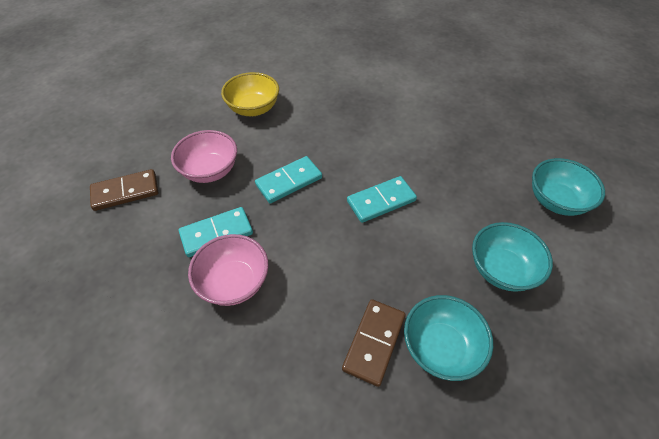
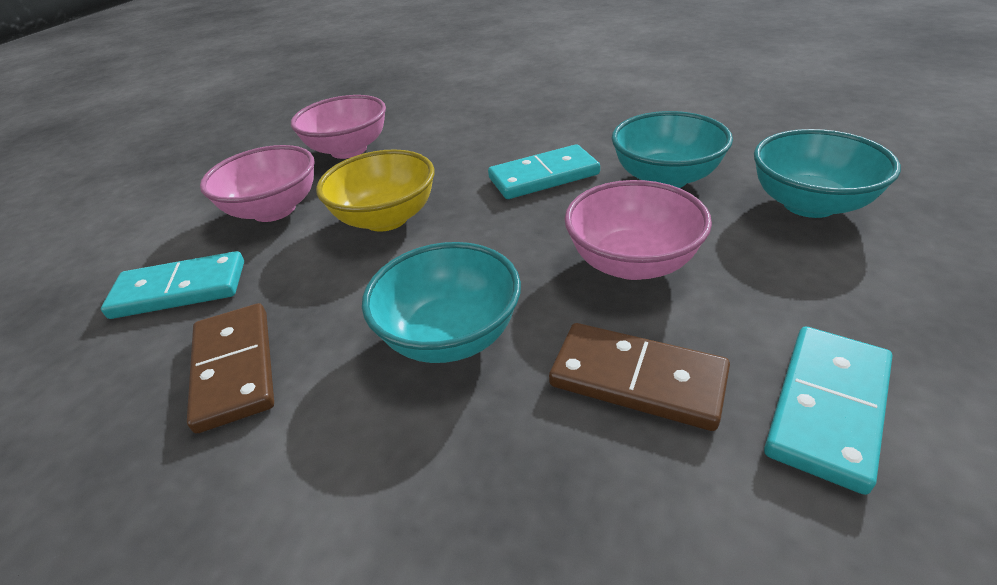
pink bowl: [171,130,237,183] [188,234,269,306] = 2 -> [200,145,315,222] [291,95,386,159] [565,180,712,280] = 3

